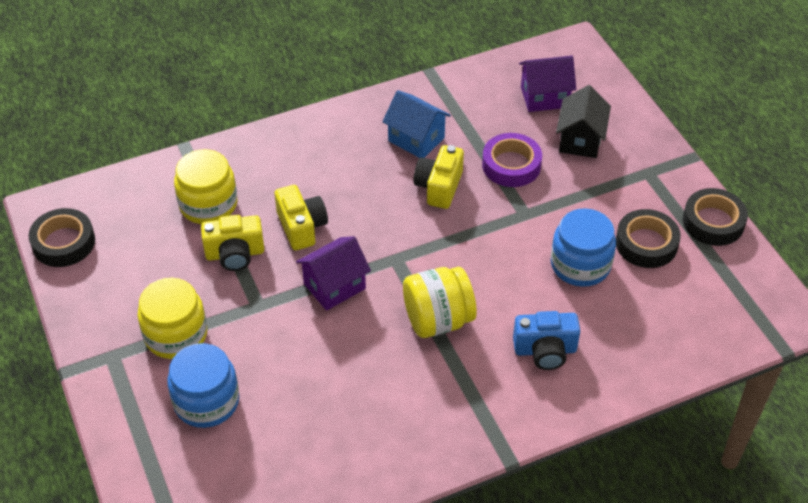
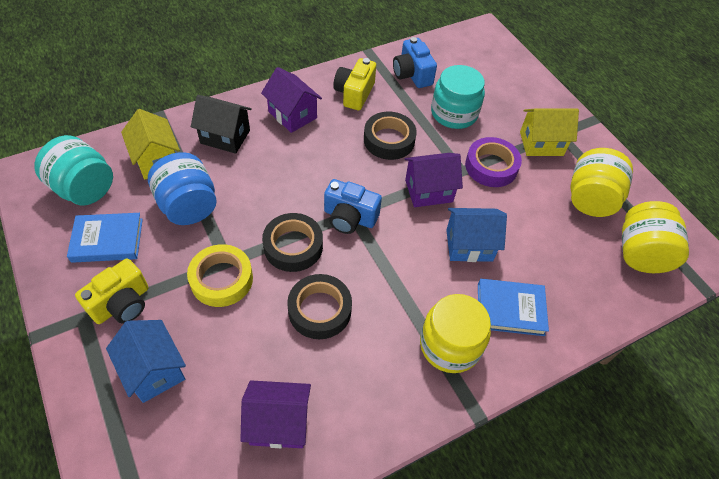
blue book: none = 0 -> [67,213,143,263] [478,279,549,336] = 2
blue camera: [513,311,580,370] = 1 -> [324,179,382,234] [393,37,437,88] = 2
blue house: [382,90,451,158] = 1 -> [106,320,186,403] [446,208,507,262] = 2
blue jar: [167,343,239,428] [551,208,616,287] = 2 -> [148,152,217,225] = 1
purple house: [296,236,371,311] [519,56,576,112] = 2 -> [240,380,311,448] [261,67,322,133] [405,153,463,207] = 3
turquoise jar: none = 0 -> [34,135,113,205] [431,65,485,129] = 2
yellow camera: [201,215,264,271] [275,185,328,250] [413,145,464,209] = 3 -> [75,259,149,324] [333,58,376,110] = 2
yellow house: none = 0 -> [121,109,180,179] [520,109,579,156] = 2
yellow tape: none = 0 -> [187,244,253,307] = 1

